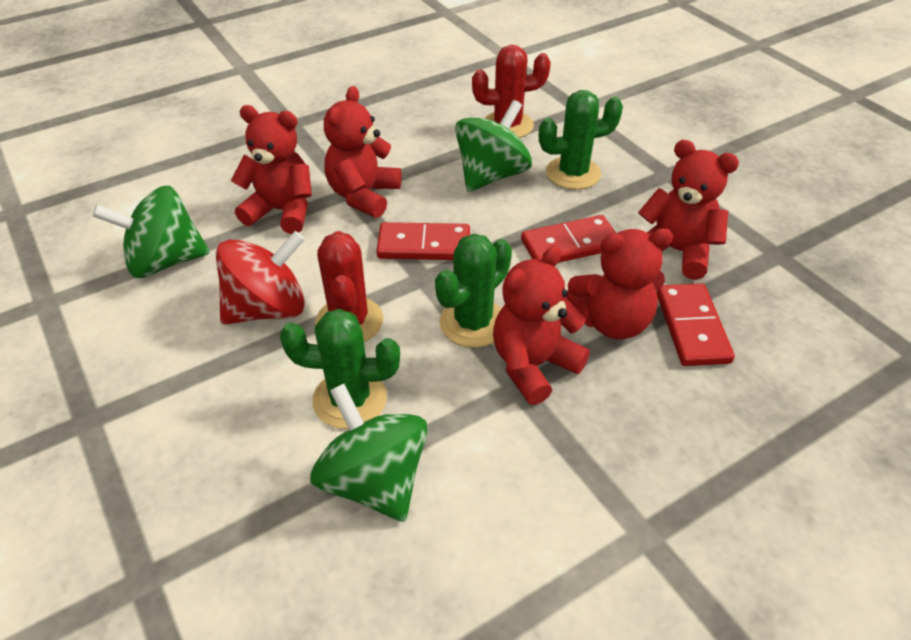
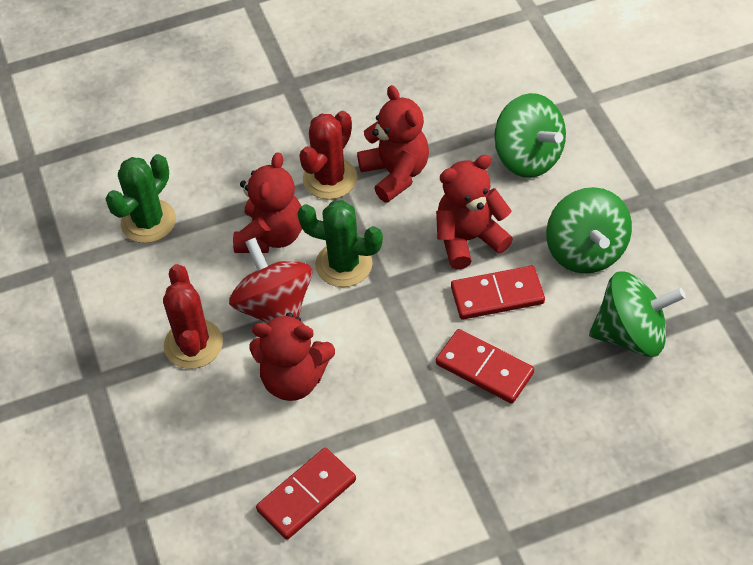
green cactus: [280,309,400,429] [435,234,512,348] [539,90,623,190] = 3 -> [105,154,176,243] [298,200,383,287] = 2
red teddy bear: [231,105,312,234] [324,86,402,218] [493,246,590,405] [566,228,673,339] [638,140,739,280] = 5 -> [233,152,302,253] [249,312,335,401] [357,85,429,203] [436,155,513,270] = 4

